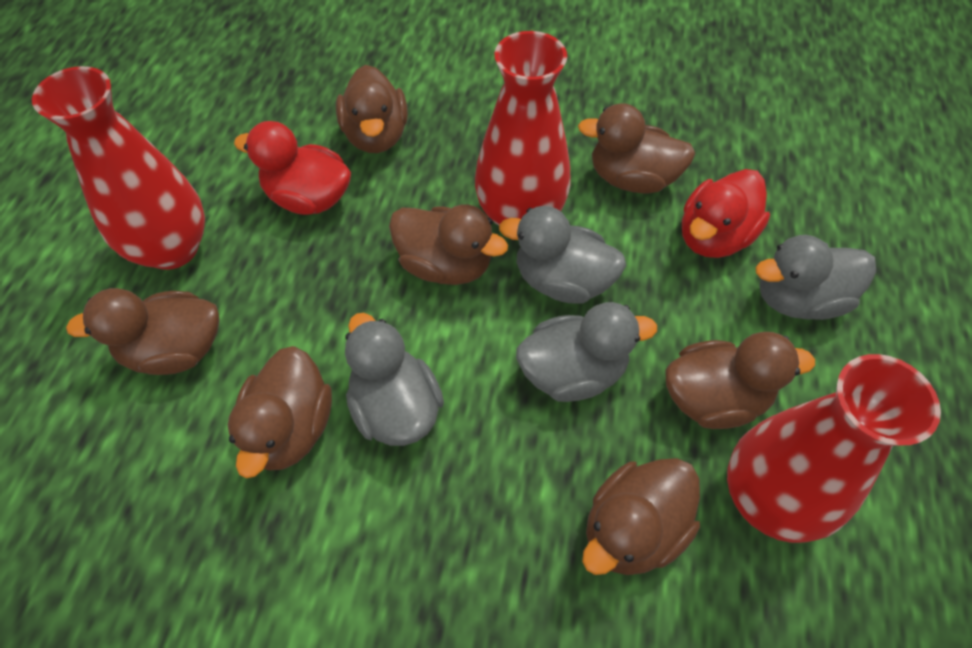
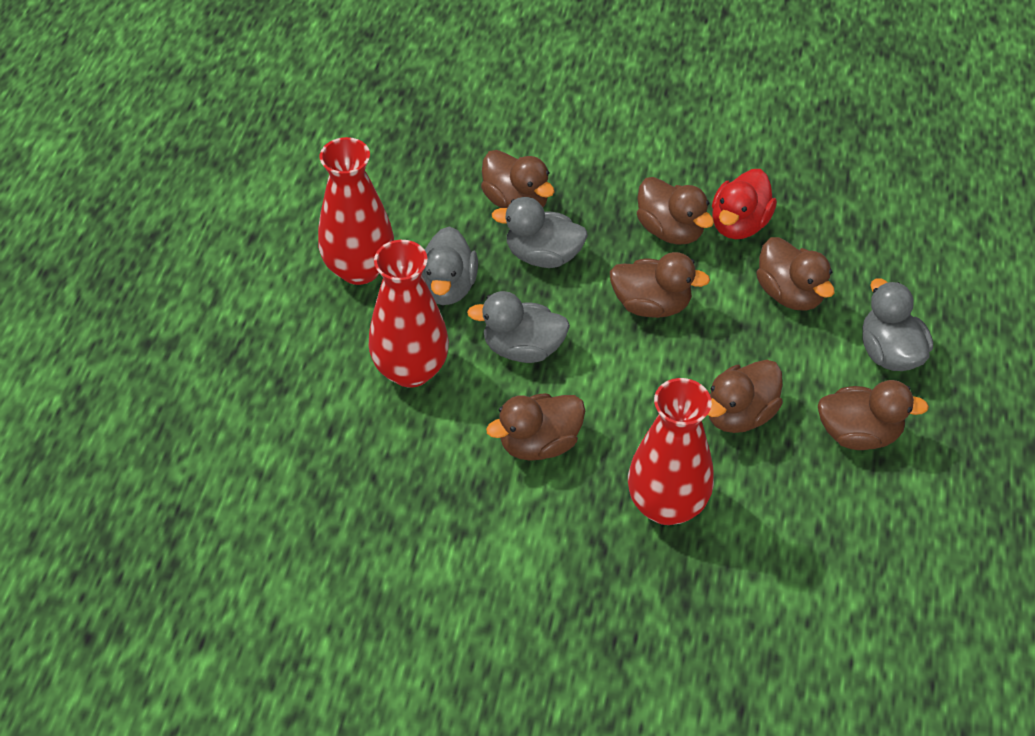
red duck: [234,121,351,215] [682,169,770,258] = 2 -> [712,169,777,239] = 1

